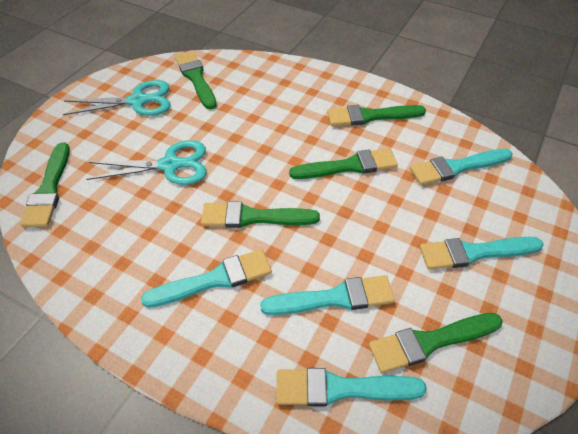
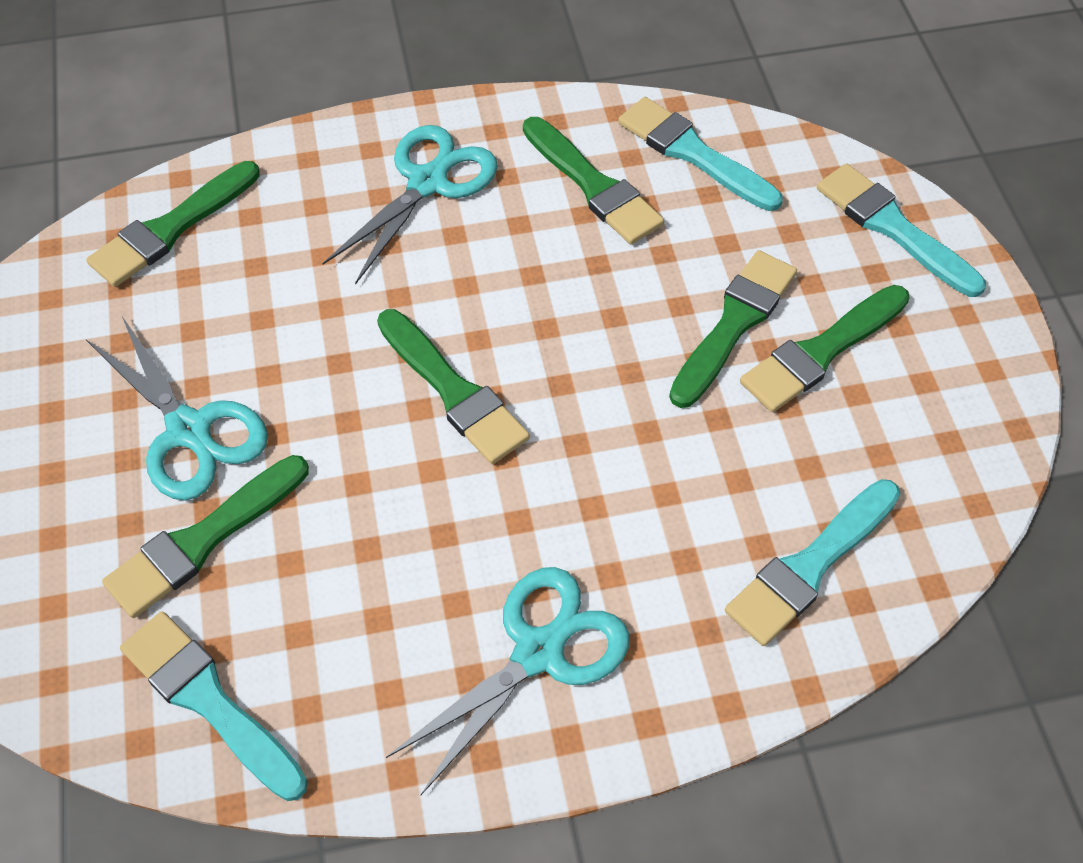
turquoise brush: [141,249,272,308] [260,275,395,315] [276,368,427,406] [410,149,513,185] [420,237,544,270] = 5 -> [120,611,308,801] [618,97,783,211] [725,479,900,646] [817,163,986,297] = 4
turquoise scissors: [63,80,171,116] [86,140,207,185] = 2 -> [86,316,268,501] [322,125,498,285] [386,567,630,795] = 3

